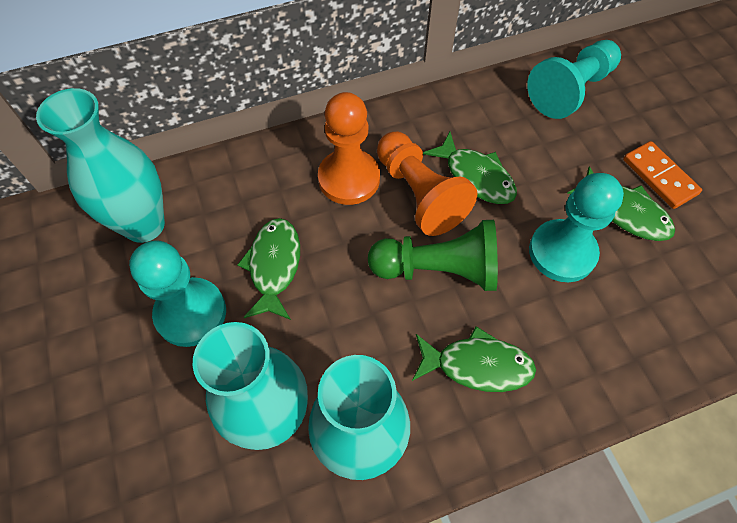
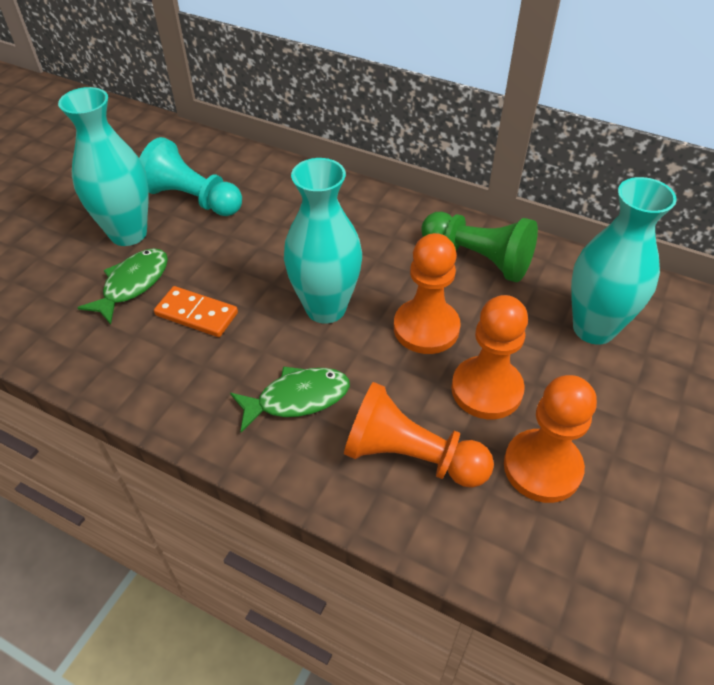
green fish: [237,218,300,320] [412,326,536,392] [423,132,517,204] [567,166,675,241] = 4 -> [77,248,168,325] [230,366,350,432] = 2
orange pawn: [318,92,380,205] [377,132,478,236] = 2 -> [344,382,494,488] [394,233,461,354] [451,295,528,419] [504,375,597,503] = 4
turquoise pawn: [129,240,226,347] [527,40,621,119] [529,173,624,282] = 3 -> [139,137,242,216] = 1

